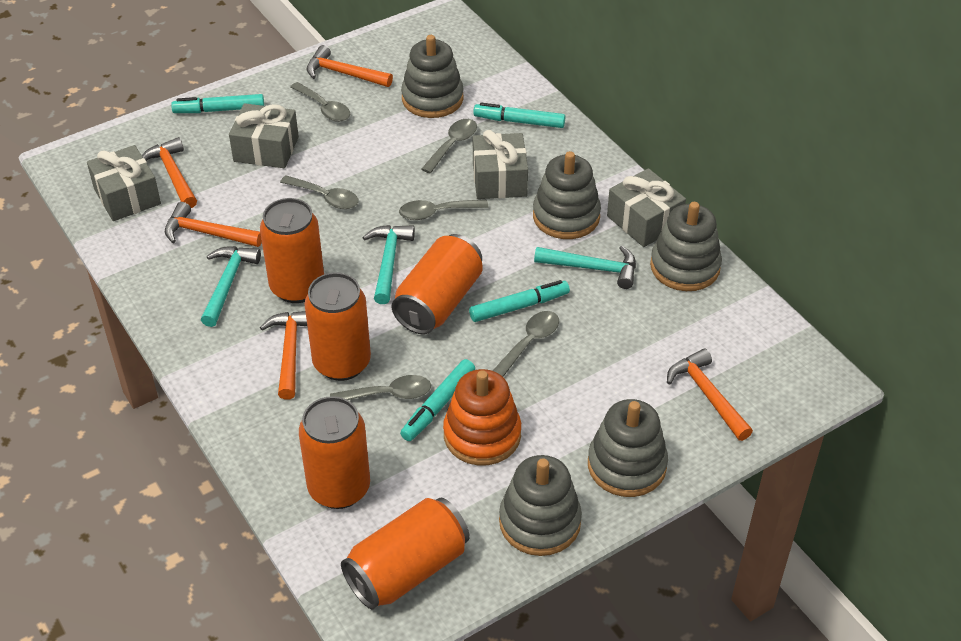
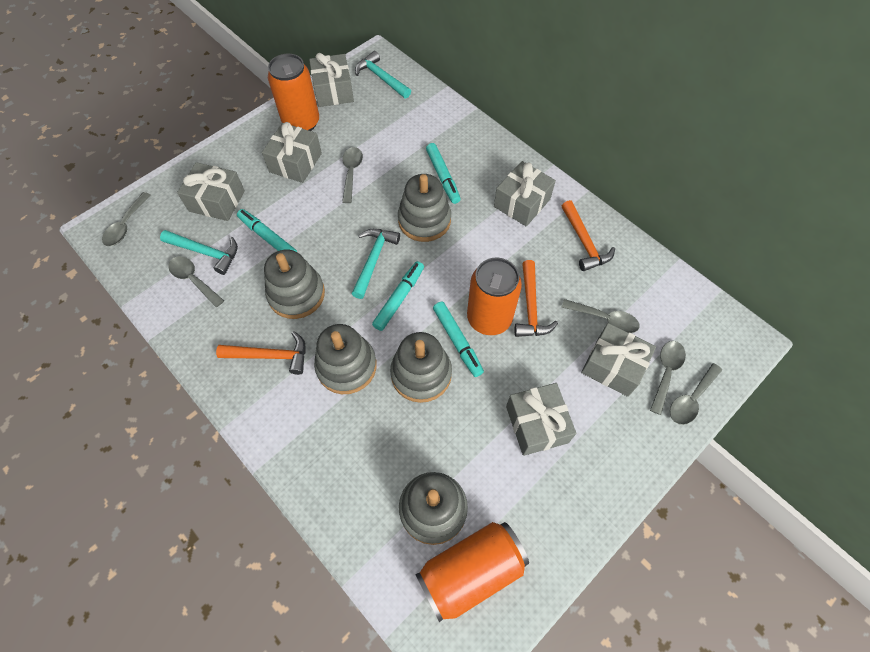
grey gift: [87,145,161,221] [229,103,299,168] [473,130,528,199] [607,168,686,247] = 4 -> [177,162,245,221] [262,122,322,183] [309,53,354,107] [494,161,556,227] [506,383,577,456] [581,323,656,397] = 6
orange can: [260,198,324,303] [299,396,370,509] [304,272,371,381] [341,498,470,609] [391,234,483,334] = 5 -> [268,53,319,131] [415,522,529,622] [467,258,522,335] = 3
orange hammer: [142,137,197,208] [165,202,262,247] [260,311,307,400] [306,45,393,87] [667,348,753,441] = 5 -> [216,331,306,375] [514,260,558,337] [562,200,615,271] = 3
orange stacking toy: [443,369,521,466] = 1 -> none = 0

